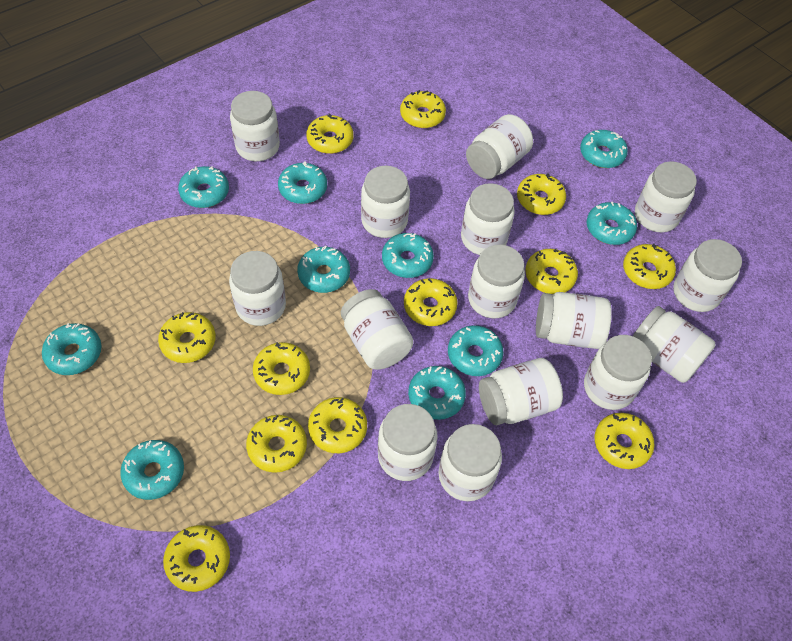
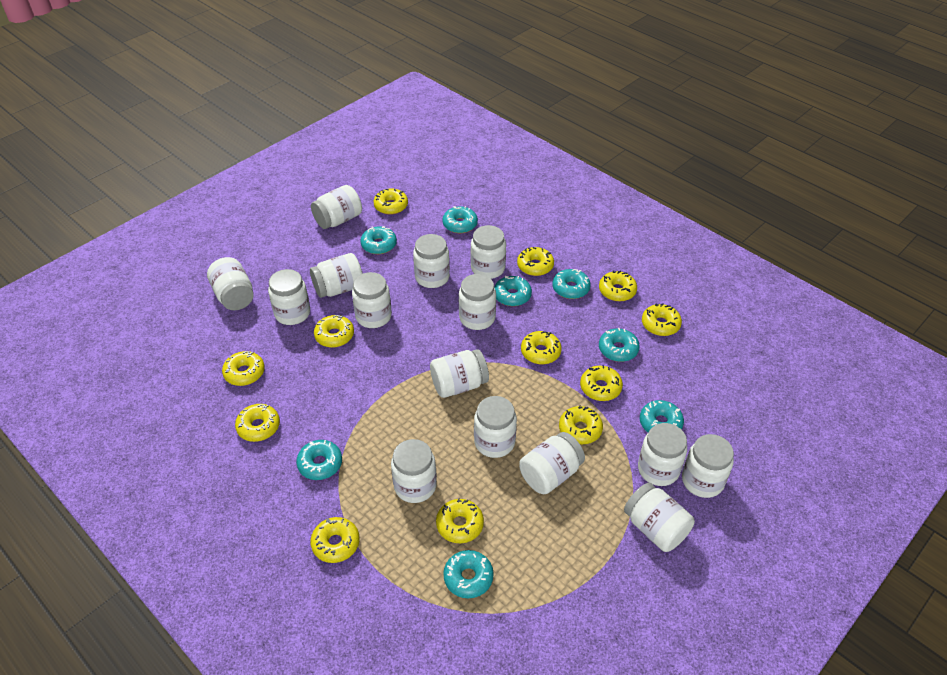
turquoise donut: [42,323,102,375] [120,440,184,500] [178,166,229,208] [278,161,327,204] [297,246,350,293] [382,233,434,278] [408,366,466,420] [448,325,504,376] [580,130,628,168] [587,202,637,245] = 10 -> [296,440,342,480] [360,226,397,254] [442,206,478,233] [443,550,494,599] [494,276,532,306] [552,269,591,299] [599,328,640,362] [640,400,684,432] = 8

